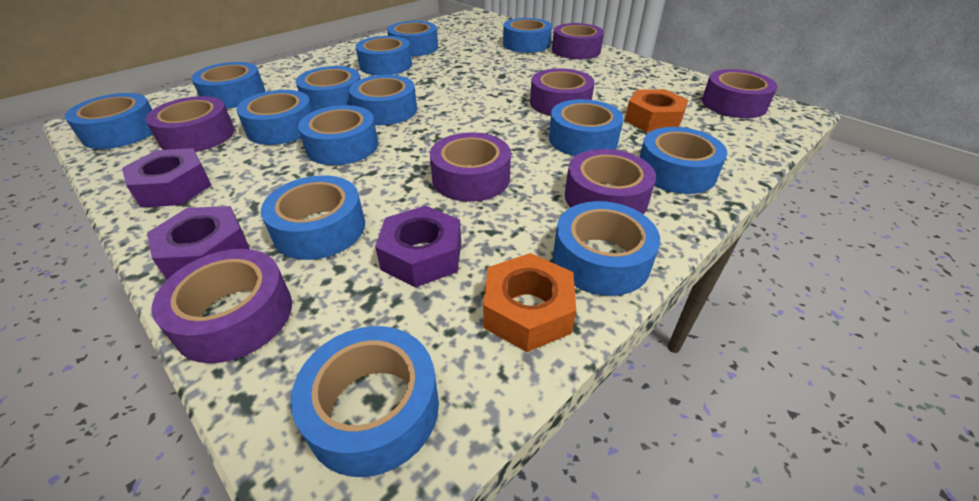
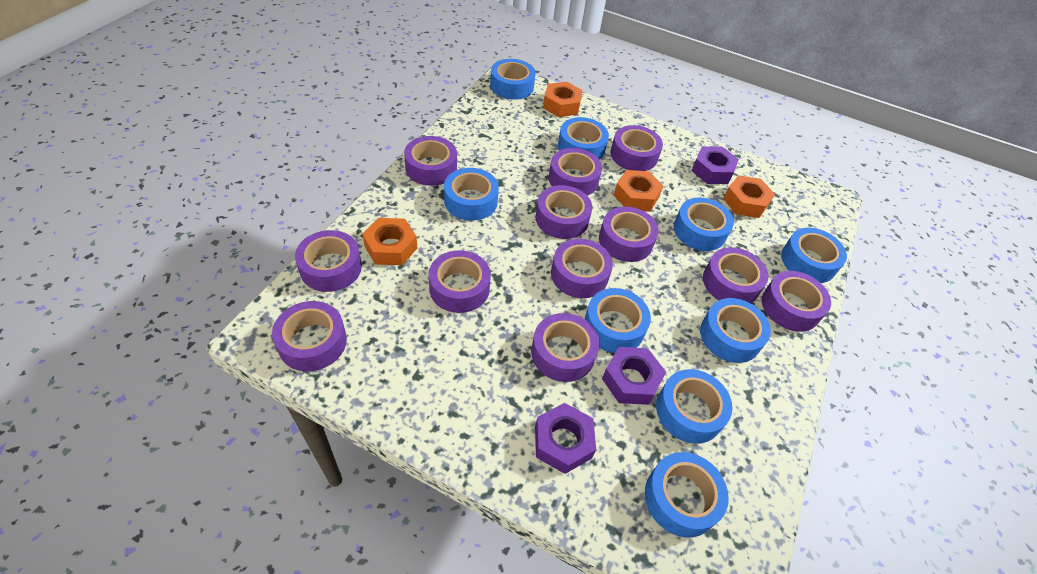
blue tape: [65,93,153,149] [191,62,265,109] [236,90,313,145] [261,175,365,260] [291,326,439,477] [296,66,361,111] [298,105,378,165] [349,75,417,125] [356,36,412,75] [387,21,438,56] [503,18,552,53] [549,99,624,156] [553,201,660,296] [640,127,727,194] = 14 -> [444,168,499,221] [490,59,536,100] [558,117,609,160] [585,288,651,353] [645,452,729,538] [656,369,732,444] [674,197,734,251] [700,298,771,363] [781,228,847,283] = 9
orange nut: [483,253,576,352] [625,89,688,132] = 2 -> [362,218,417,265] [543,82,583,117] [614,170,663,211] [723,175,775,218] = 4
purple tape: [145,96,235,152] [152,249,292,363] [430,132,511,202] [530,68,595,116] [552,23,604,59] [565,149,656,214] [702,69,778,118] = 7 -> [272,301,347,371] [295,230,362,292] [404,136,457,186] [429,250,491,313] [531,313,599,382] [535,185,592,239] [549,148,602,196] [551,239,613,298] [599,206,659,262] [610,125,663,171] [703,247,769,303] [762,271,831,332] = 12

